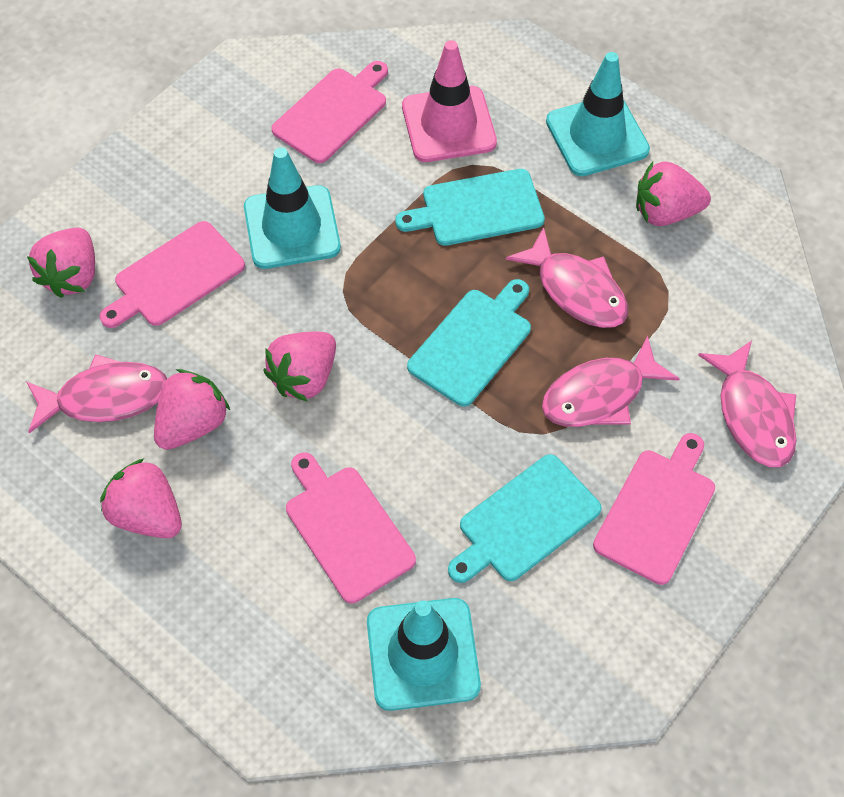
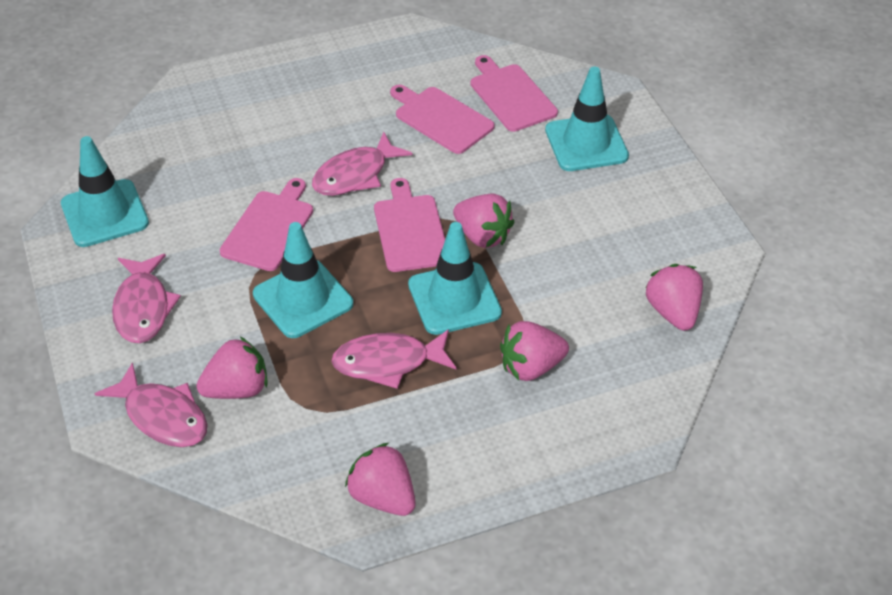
pink traffic cone: [402,40,497,162] = 1 -> none = 0
turquoise cutting board: [395,169,545,246] [407,279,531,406] [448,454,602,583] = 3 -> none = 0
turquoise traffic cone: [244,147,341,269] [367,598,481,711] [546,52,650,176] = 3 -> [61,136,149,247] [253,222,353,338] [408,222,502,335] [545,67,629,171] = 4

